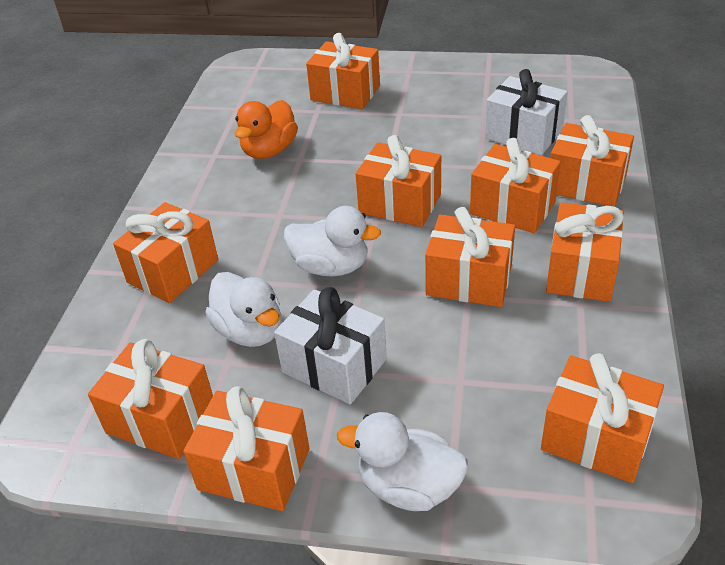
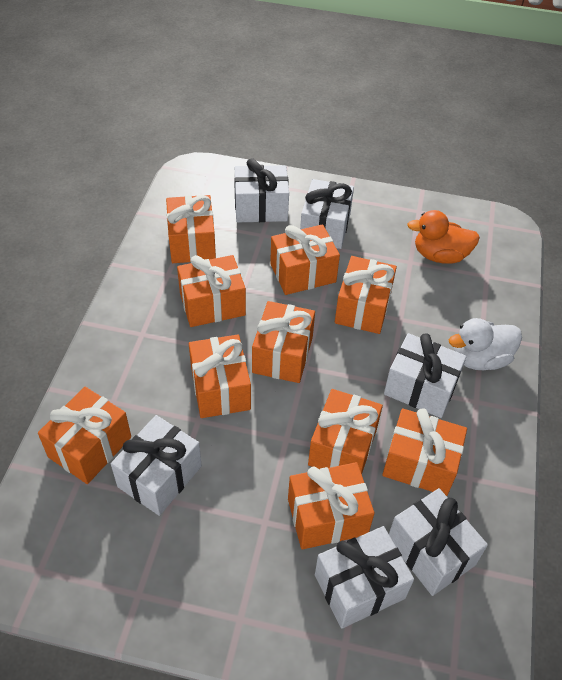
white duck: [206,272,282,347] [284,206,381,276] [337,412,469,511] = 3 -> [449,318,522,370] = 1
white gift: [274,287,387,405] [485,69,568,155] = 2 -> [111,415,202,516] [234,159,289,222] [300,179,354,249] [315,526,414,629] [384,333,467,418] [389,488,488,596] = 6

